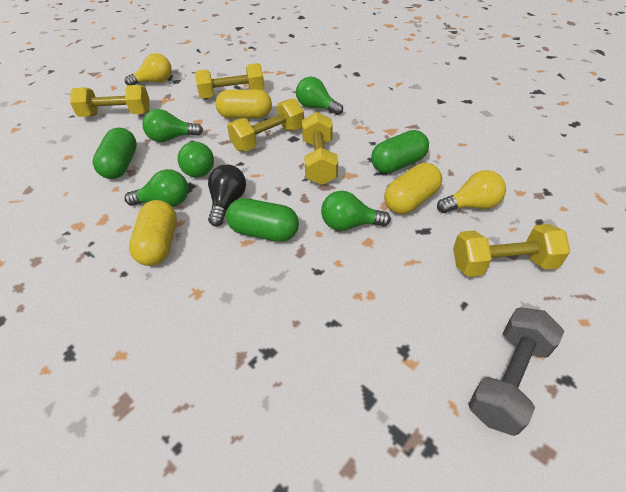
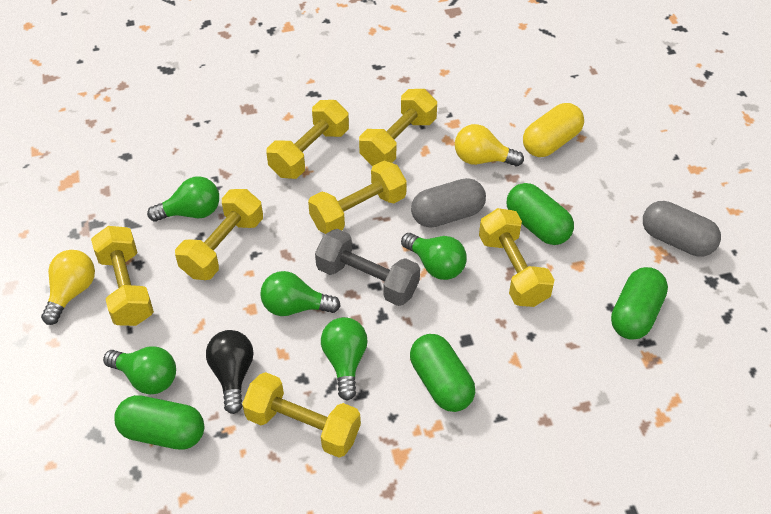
green capsule: [93,128,137,179] [226,198,299,242] [371,130,429,173] = 3 -> [114,395,204,450] [410,334,475,412] [507,183,574,245] [611,267,668,340] = 4
grey capsule: none = 0 -> [411,178,486,228] [643,201,721,257] = 2
yellow capsule: [129,200,177,266] [215,89,272,119] [384,163,442,214] = 3 -> [523,103,584,157] = 1
yellow dumbbell: [70,85,150,117] [195,63,264,99] [227,98,304,151] [302,112,338,185] [453,224,570,277] = 5 -> [91,226,154,326] [175,189,263,280] [242,372,361,458] [266,100,349,179] [308,161,407,234] [359,89,437,166] [479,208,554,307] = 7

